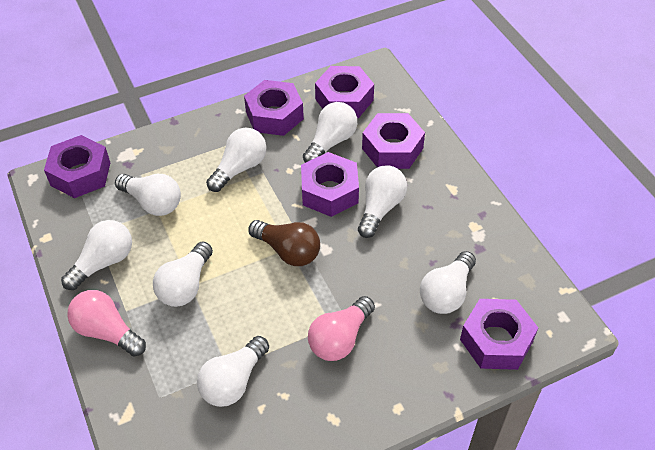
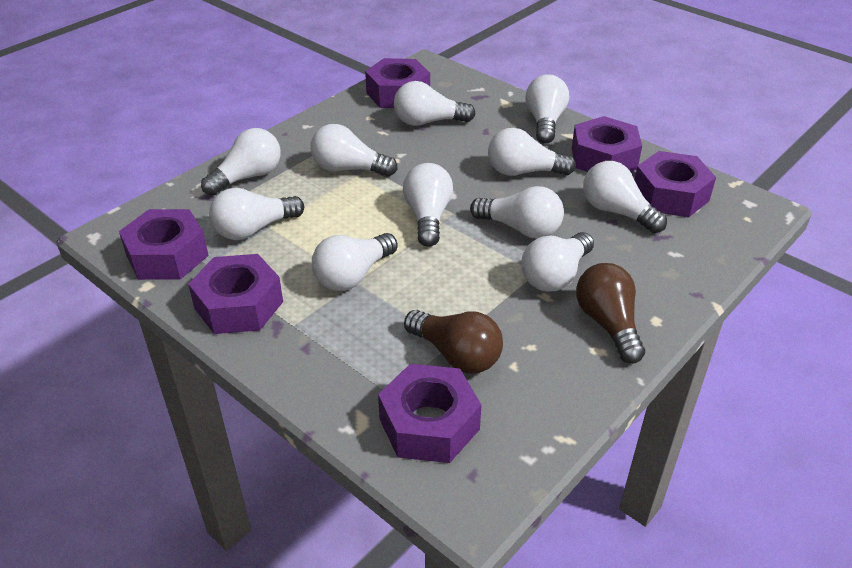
brown light bulb: [248,220,320,266] = 1 -> [404,310,503,374] [576,263,645,364] = 2
pink light bulb: [67,290,146,357] [308,296,375,361] = 2 -> none = 0
white light bulb: [61,220,132,290] [115,174,181,216] [153,241,213,307] [197,336,269,407] [206,128,267,192] [303,102,357,163] [358,165,407,238] [420,251,476,314] = 8 -> [201,128,281,196] [209,188,304,240] [310,124,398,177] [312,233,398,291] [394,81,476,126] [403,163,453,247] [470,186,564,238] [488,128,576,176] [521,232,594,292] [525,74,569,144] [583,161,667,233] = 11

